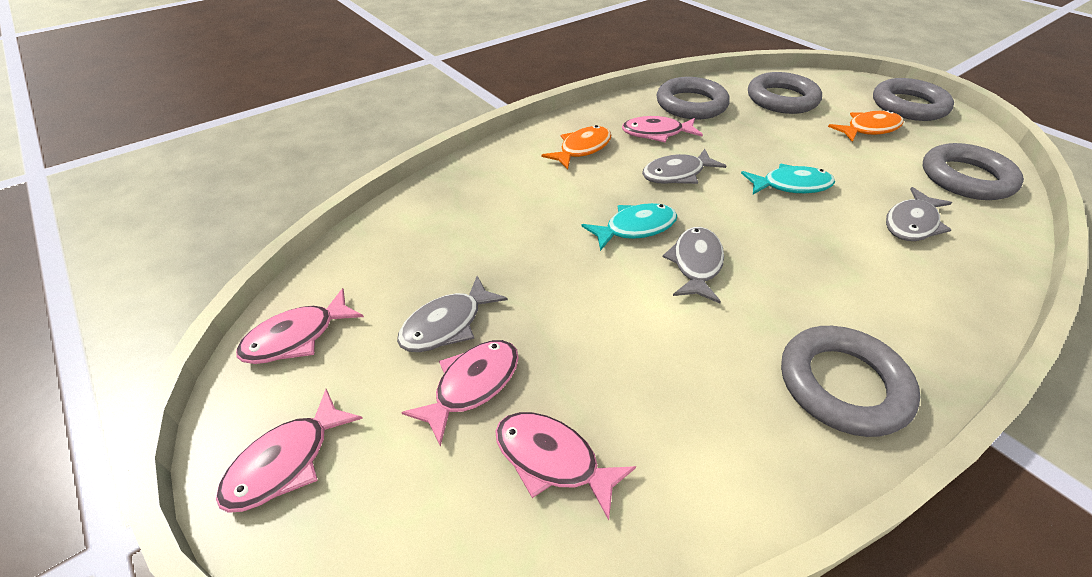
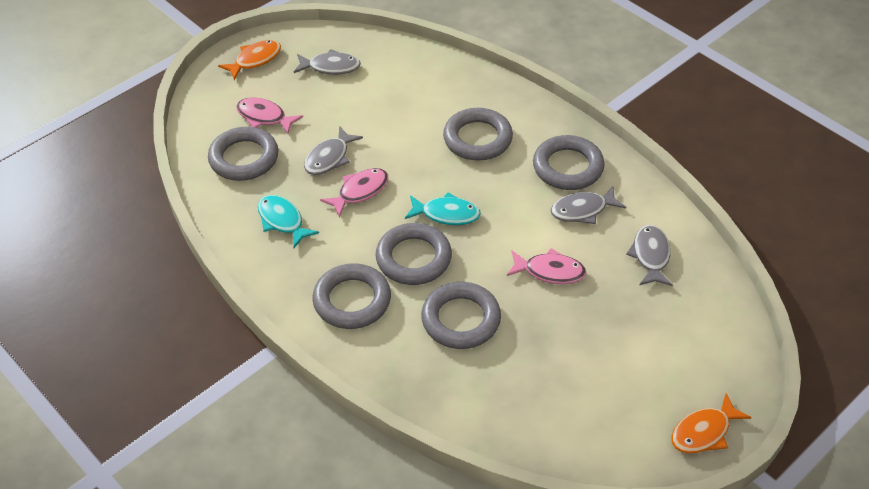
grey ring: [657,77,730,119] [748,72,822,114] [781,326,920,437] [873,78,954,121] [923,143,1024,200] = 5 -> [208,127,278,181] [312,263,391,329] [376,223,452,285] [421,282,501,349] [443,108,513,161] [533,135,605,190] = 6
pink fish: [216,389,363,513] [236,288,364,364] [401,340,519,447] [495,412,636,520] [622,116,703,143] = 5 -> [236,97,303,134] [320,168,388,218] [507,248,586,284] = 3

